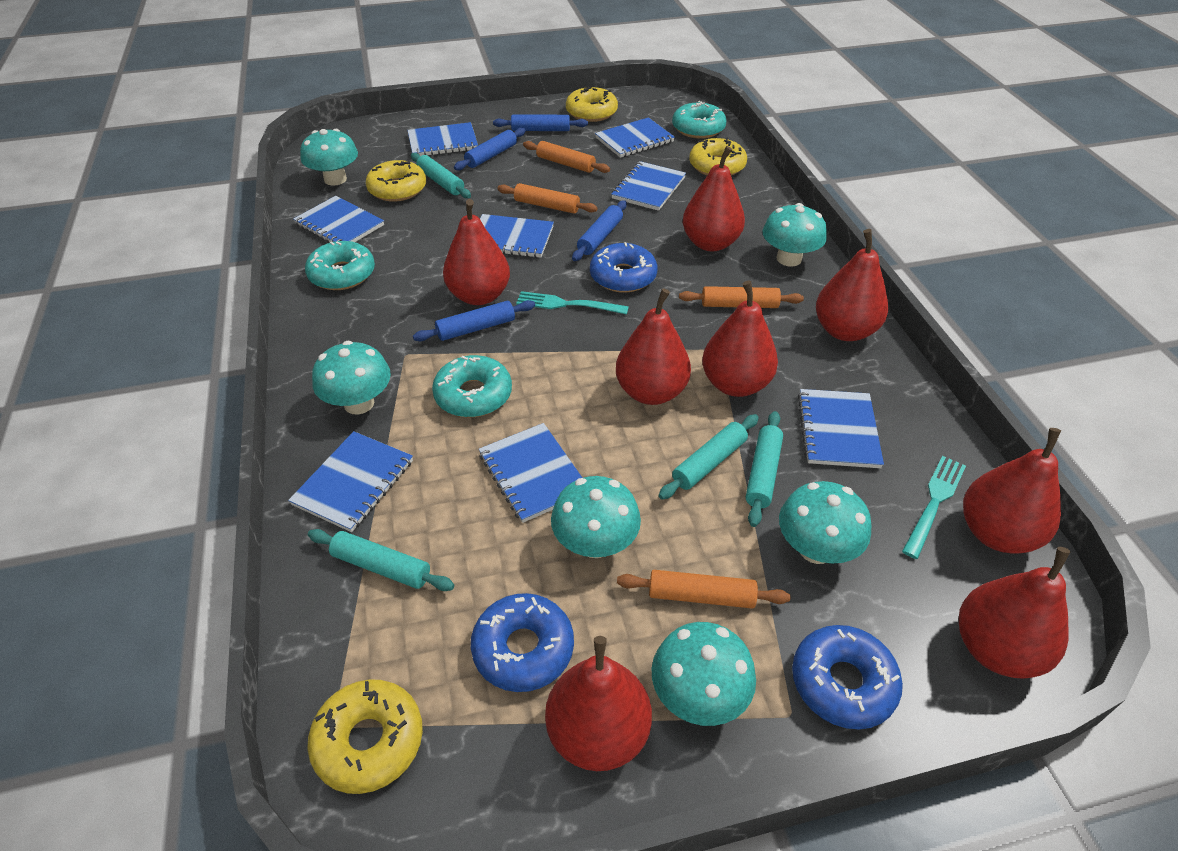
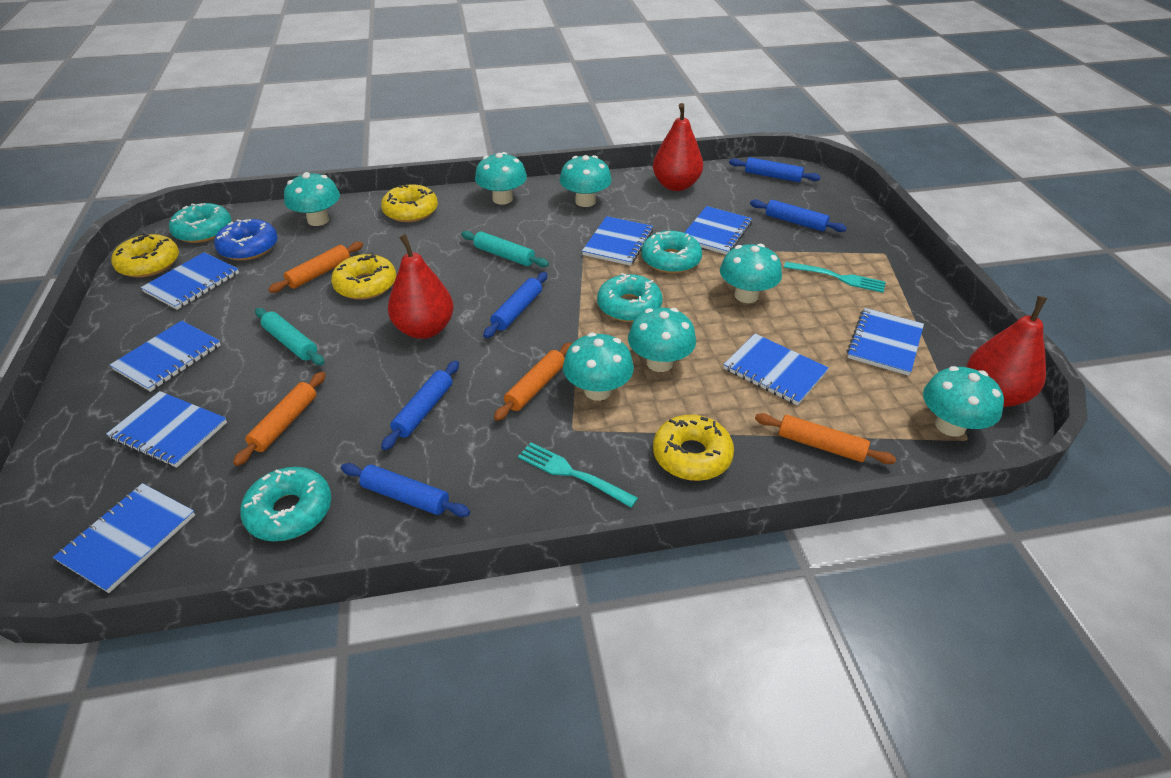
blue donut: [471,593,574,692] [590,242,657,293] [792,625,903,729] = 3 -> [214,219,278,260] = 1
blue rolling pin: [413,300,535,341] [454,128,526,171] [493,115,588,131] [572,200,627,261] = 4 -> [341,463,470,517] [381,361,459,451] [483,272,547,338] [729,157,821,182] [750,199,847,232] = 5
red pear: [443,199,510,305] [545,636,652,771] [616,288,691,405] [683,146,745,251] [702,281,778,397] [816,229,888,341] [959,547,1071,679] [963,428,1061,554] = 8 -> [388,234,454,339] [653,103,703,191] [967,296,1047,407] = 3
turquoise donut: [305,241,375,290] [432,355,512,417] [672,101,727,139] = 3 -> [169,203,231,243] [240,467,331,541] [597,273,663,322] [641,231,702,274] = 4
turquoise mushroom: [300,129,358,186] [312,341,391,414] [551,476,641,558] [651,622,756,726] [763,203,827,266] [779,481,872,564] = 6 -> [284,172,340,226] [475,152,527,205] [560,155,612,207] [563,333,634,401] [628,308,696,372] [720,244,782,303] [923,366,1004,437] = 7
turquoise rolling pin: [308,529,454,591] [411,153,471,198] [659,414,759,500] [746,411,783,527] = 4 -> [255,308,325,365] [461,231,549,267] = 2

